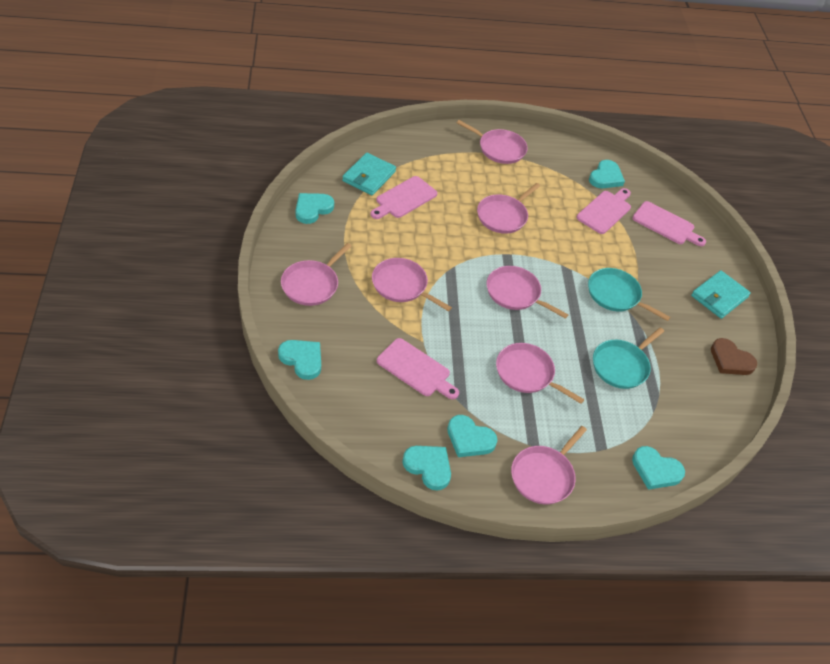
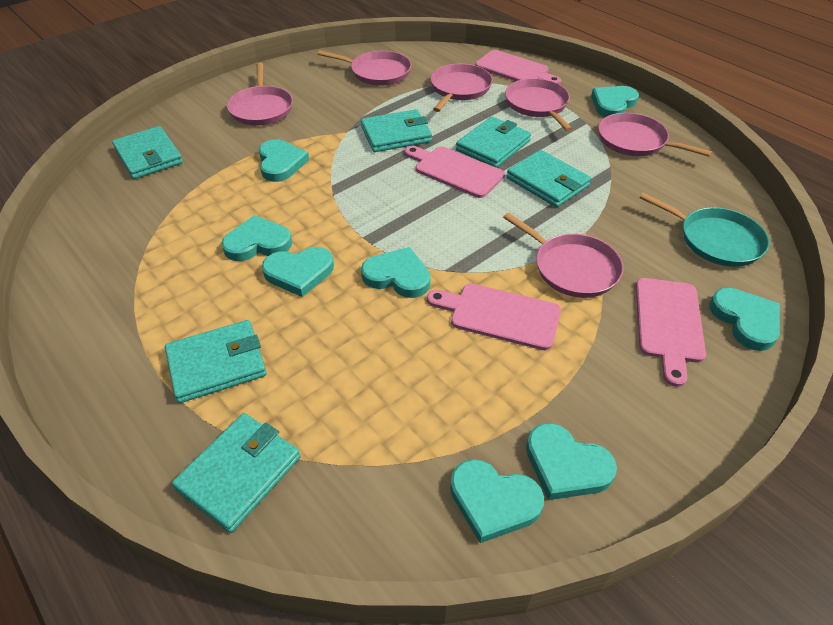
brown heart: [711,338,757,375] = 1 -> none = 0
pink pan: [281,243,351,306] [372,258,452,311] [457,120,528,164] [477,183,540,234] [487,266,568,319] [496,343,584,404] [511,426,587,505] = 7 -> [227,63,293,126] [318,50,411,86] [430,64,493,112] [503,212,624,298] [505,78,573,131] [598,113,712,157] = 6
turquoise heart: [278,340,321,380] [296,193,334,224] [402,446,451,491] [447,415,497,457] [589,160,625,188] [632,446,685,490] = 6 -> [221,215,292,261] [259,139,309,182] [262,247,334,297] [361,247,430,298] [450,459,544,543] [526,423,617,500] [591,86,639,117] [709,288,780,351] = 8
turquoise pan: [588,268,670,321] [593,328,664,389] = 2 -> [639,192,770,267] = 1
turquoise wallet: [342,153,396,195] [691,270,751,319] = 2 -> [112,126,183,179] [165,320,267,403] [172,413,301,533] [361,109,432,152] [456,117,531,168] [507,150,591,207] = 6

